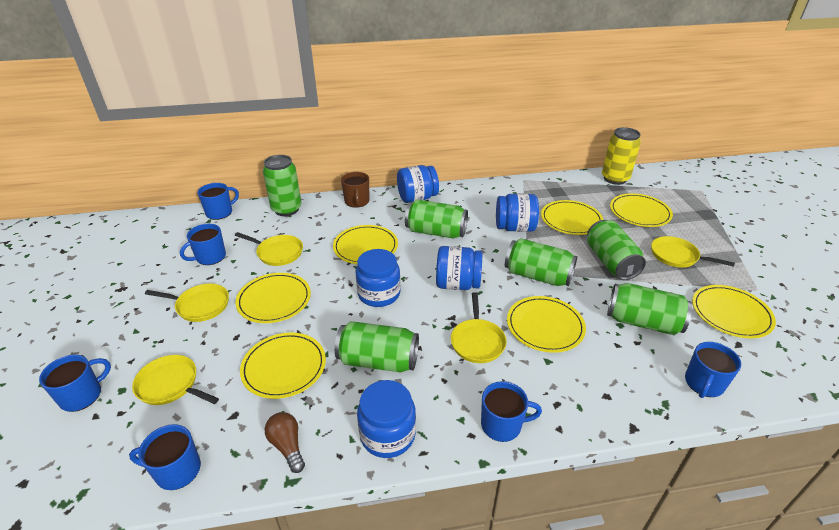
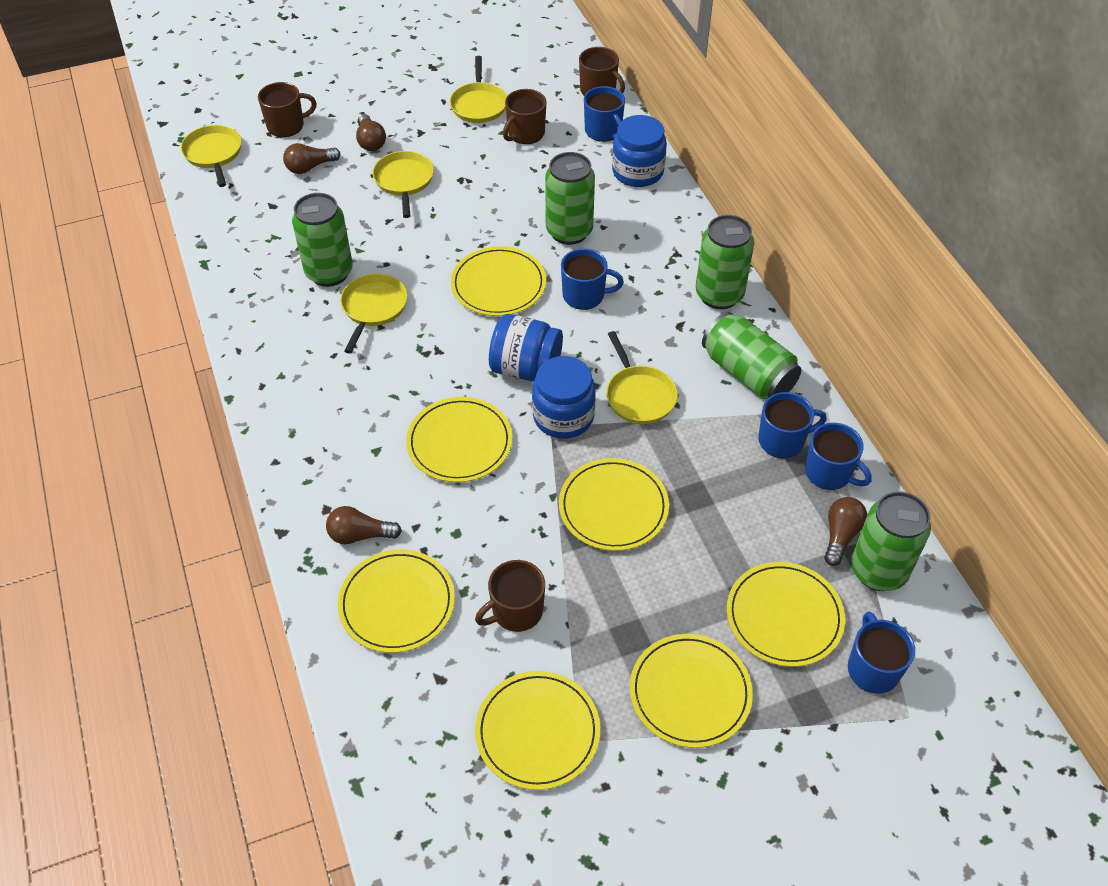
blue jar: [356,249,401,307] [357,380,416,458] [397,165,439,203] [436,246,482,290] [496,194,539,232] = 5 -> [489,314,563,381] [532,356,596,439] [612,115,667,187] = 3
blue mug: [39,355,111,412] [129,424,201,490] [180,224,226,265] [197,183,239,220] [481,381,542,442] [685,342,741,398] = 6 -> [561,248,624,310] [584,86,625,142] [758,392,827,458] [805,423,872,490] [848,611,915,694] = 5
brown light bulb: [265,412,305,473] = 1 -> [283,143,340,174] [326,506,402,544] [356,114,386,151] [824,497,867,566] = 4
brown mug: [341,172,369,208] = 1 -> [258,82,317,137] [475,560,545,632] [503,89,547,144] [579,47,625,96] = 4
green can: [263,155,301,216] [335,321,419,373] [405,199,468,239] [505,238,577,286] [587,220,646,280] [607,283,692,335] = 6 -> [292,193,353,287] [545,152,595,245] [696,215,754,309] [702,312,801,399] [851,491,931,591] = 5
yellow can: [602,127,641,185] = 1 -> none = 0

